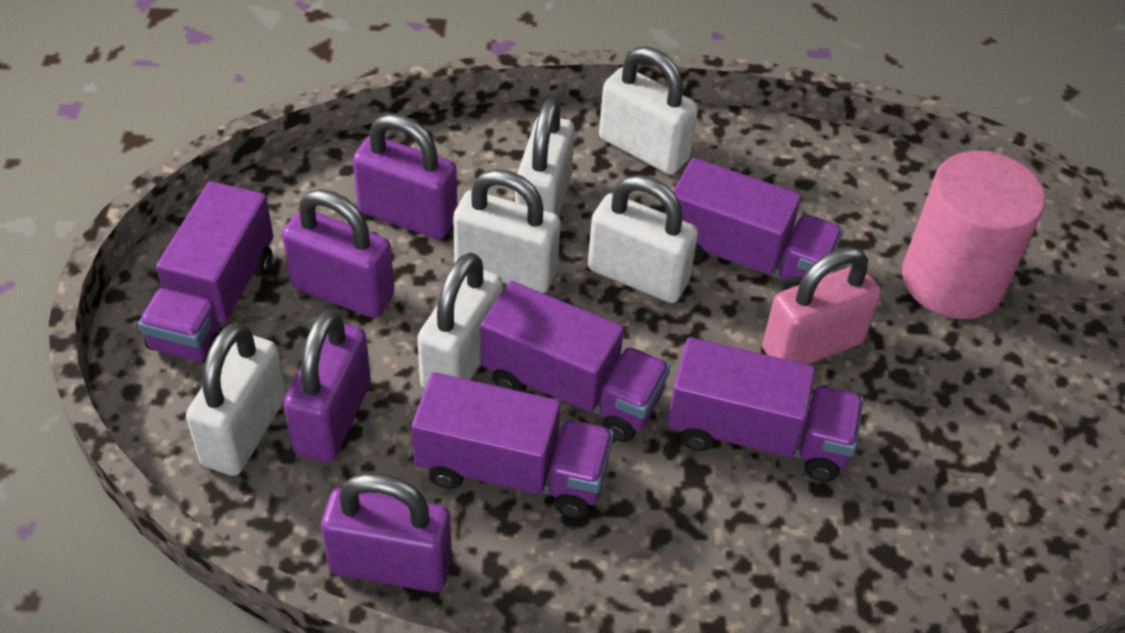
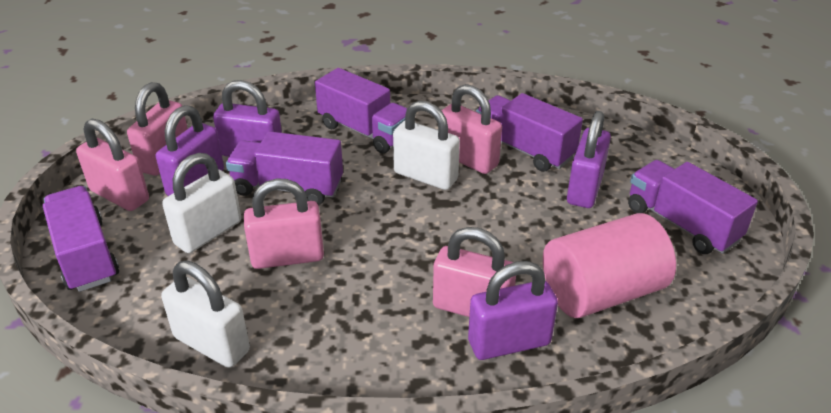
pink padlock: [762,247,881,365] = 1 -> [76,119,149,211] [127,82,188,176] [244,179,324,269] [433,227,516,317] [441,84,502,174] = 5
white padlock: [186,322,286,476] [417,252,503,389] [453,169,561,293] [515,98,575,216] [588,175,698,303] [599,46,698,175] = 6 -> [161,261,250,368] [162,153,241,253] [393,101,460,190] = 3

